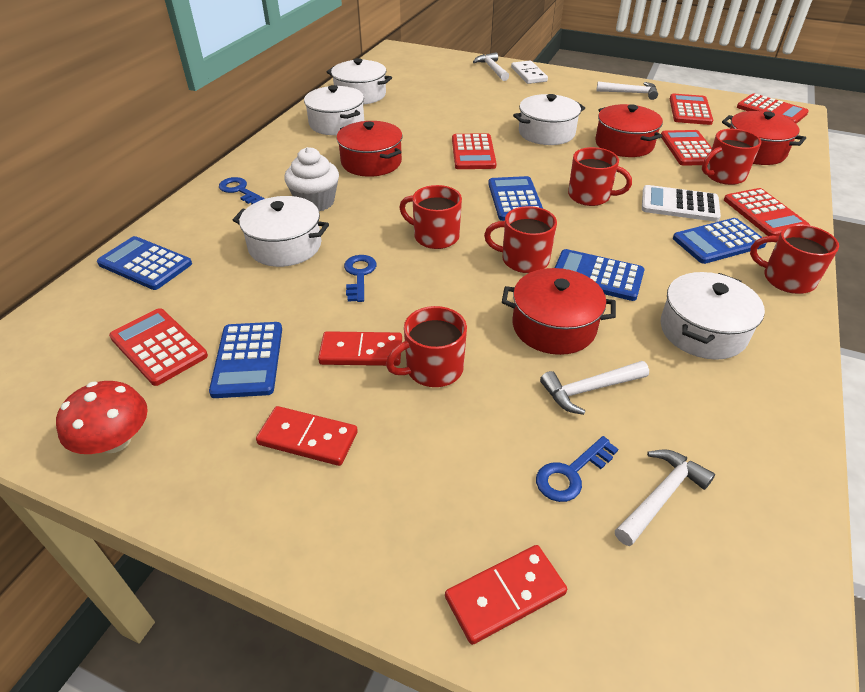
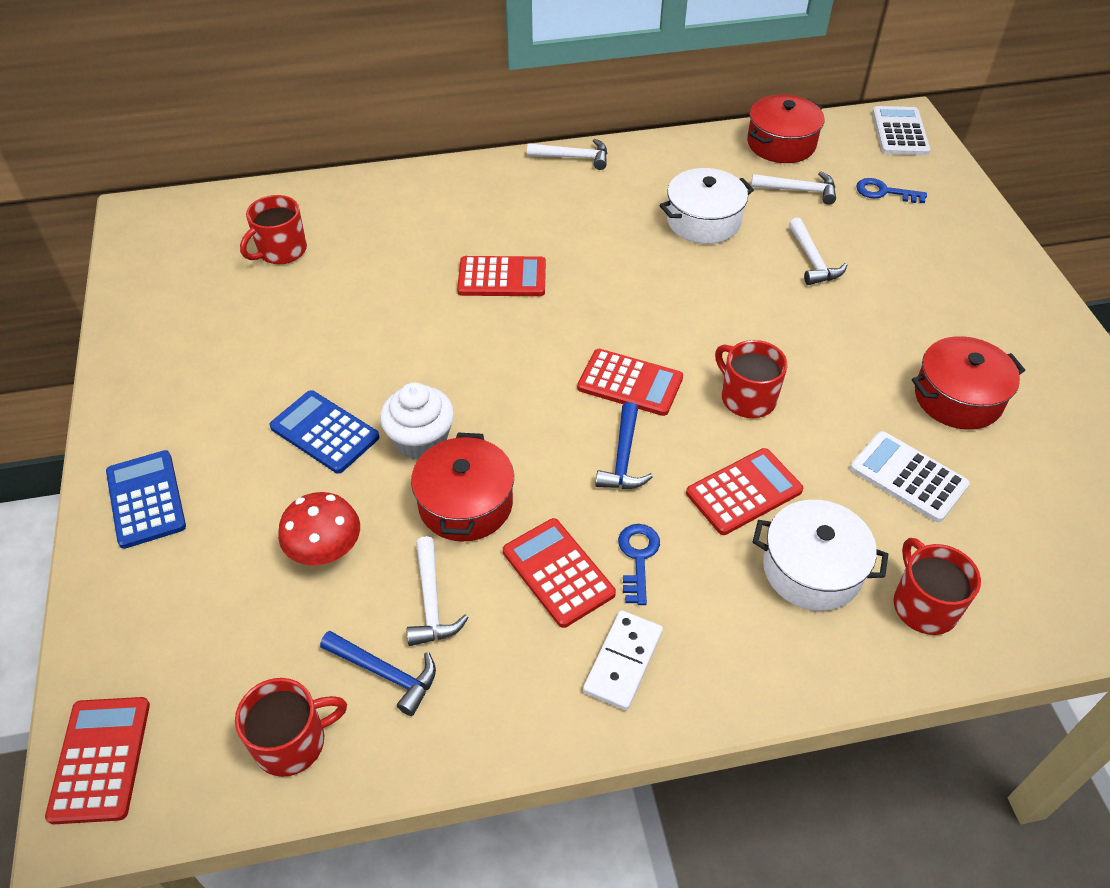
blue calculator: [97,236,192,290] [209,322,282,398] [488,176,543,221] [555,249,645,301] [673,218,767,264] = 5 -> [106,450,186,549] [269,390,379,473] = 2
blue hammer: none = 0 -> [320,631,436,716] [595,402,653,489] = 2
blue key: [219,177,265,204] [344,255,377,302] [536,436,618,502] = 3 -> [618,524,660,605] [856,178,927,203] = 2
red calculator: [109,308,208,386] [452,133,497,169] [661,130,712,166] [670,94,713,125] [724,188,810,236] [737,93,809,124] = 6 -> [45,697,150,824] [457,256,546,296] [503,518,616,628] [577,349,683,416] [686,448,803,535] = 5
red domino: [256,406,358,466] [318,331,402,366] [445,545,567,645] = 3 -> none = 0
red mug: [386,306,467,387] [399,185,462,249] [484,206,557,273] [568,147,632,206] [702,129,761,185] [750,224,839,294] = 6 -> [235,678,347,777] [240,195,307,264] [715,340,788,418] [893,538,981,635] = 4
red pot: [336,121,402,177] [502,268,616,355] [596,104,663,157] [722,111,806,165] = 4 -> [411,433,514,541] [747,94,824,163] [912,336,1025,430] = 3
white calculator: [642,185,721,222] = 1 -> [850,431,970,522] [872,106,930,155] = 2
white pot: [233,196,329,267] [304,85,364,135] [326,58,392,105] [513,94,585,145] [660,272,765,360] = 5 -> [660,168,754,244] [753,500,888,611] = 2

